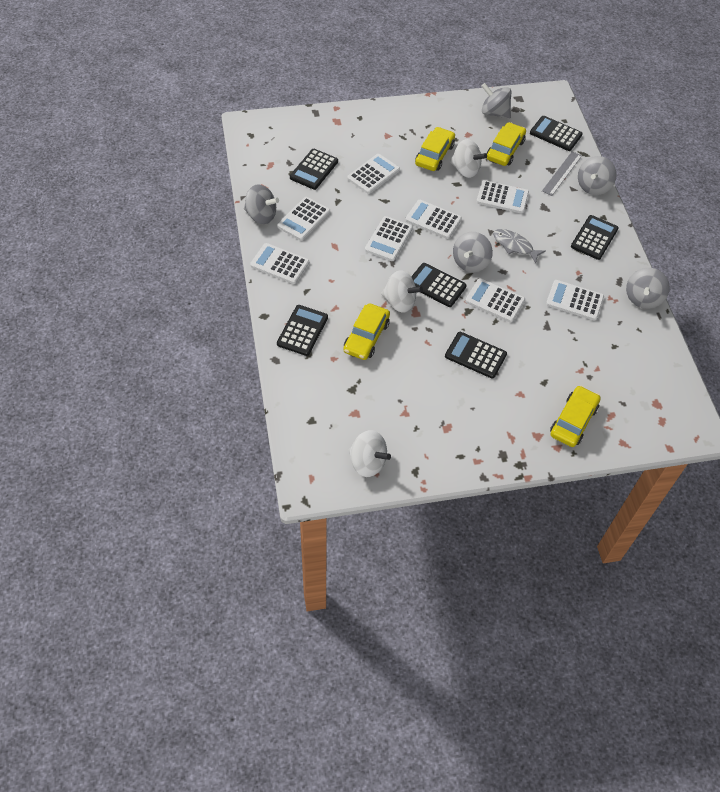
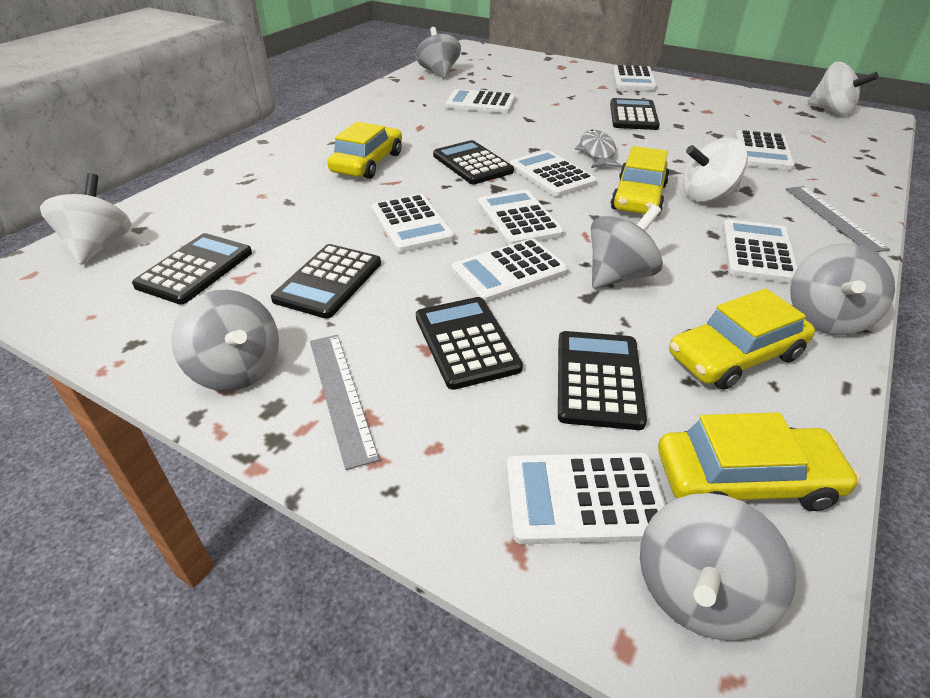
grey ruler: [542,151,582,196] = 1 -> [310,335,379,470] [786,186,890,252] = 2
white calculator: [250,243,309,284] [277,197,330,241] [347,154,400,194] [365,216,413,261] [405,200,462,239] [465,278,525,322] [476,180,529,214] [546,280,604,321] = 8 -> [371,194,455,253] [445,89,515,113] [451,238,568,303] [478,190,564,245] [506,453,666,544] [510,150,597,197] [612,65,657,90] [723,219,798,283] [735,130,795,170] = 9

